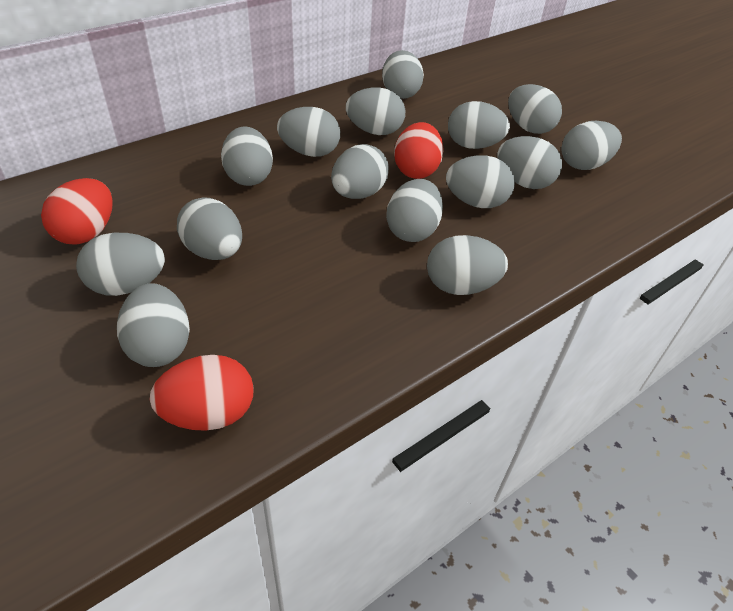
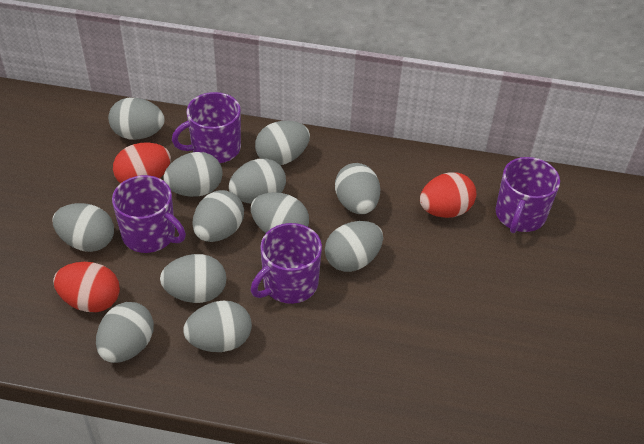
grey egg: [76,233,165,296] [117,283,190,367] [177,198,242,260] [221,126,273,186] [277,107,340,157] [331,144,389,199] [346,87,405,135] [382,50,424,99] [386,179,443,242] [427,235,508,295] [446,155,515,208] [448,101,510,149] [497,136,562,189] [508,84,562,134] [562,121,622,170] = 15 -> [52,203,114,252] [96,302,154,363] [108,98,165,140] [160,254,226,303] [163,152,223,197] [183,301,252,352] [193,190,244,242] [229,159,286,204] [251,192,309,233] [255,121,310,165] [325,221,383,272] [335,163,380,214] = 12
purple mug: none = 0 -> [112,175,186,253] [172,92,241,163] [251,223,322,304] [496,157,560,233] = 4

